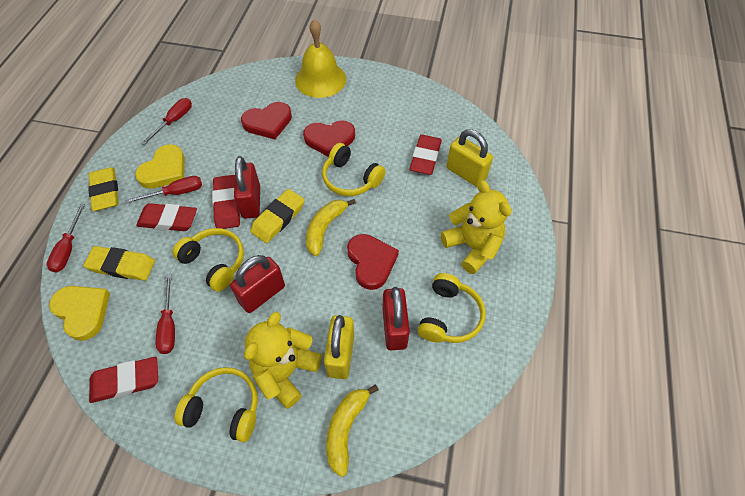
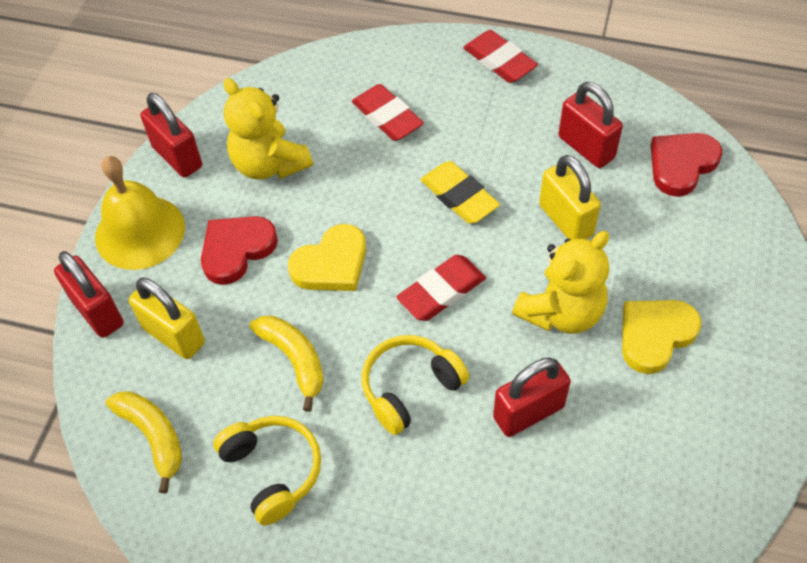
red eraser: [89,357,158,403] [136,203,197,231] [212,175,240,229] [409,135,442,175] = 4 -> [352,84,424,141] [397,255,486,321] [463,30,538,83] = 3
red heart: [241,102,292,139] [303,120,355,157] [347,234,399,290] = 3 -> [201,216,278,285] [651,133,722,197] = 2
red padlock: [230,255,285,313] [234,156,260,219] [382,287,410,350] = 3 -> [54,251,124,338] [140,93,202,178] [493,357,571,437] [558,82,623,168] = 4
red screwdriver: [47,204,85,273] [125,176,202,204] [141,98,192,145] [156,274,175,354] = 4 -> none = 0
yellow eraser: [83,246,155,281] [88,167,119,211] [250,189,305,243] = 3 -> [420,161,500,224] = 1
yellow headphones: [172,228,244,292] [175,367,258,442] [322,143,386,196] [417,273,486,343] = 4 -> [213,416,321,526] [362,335,469,435] = 2

